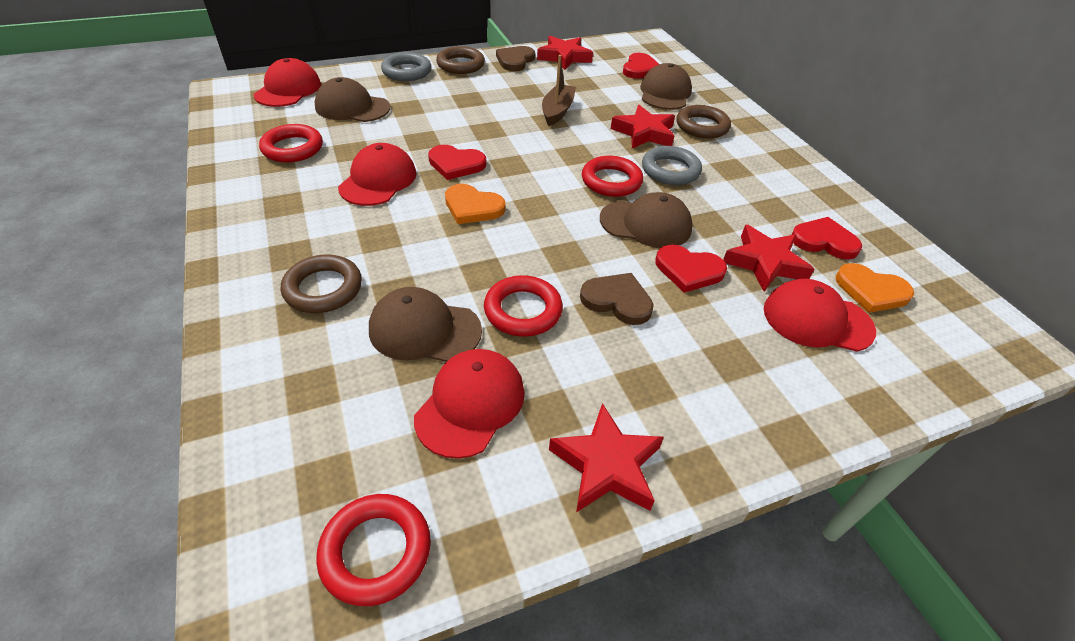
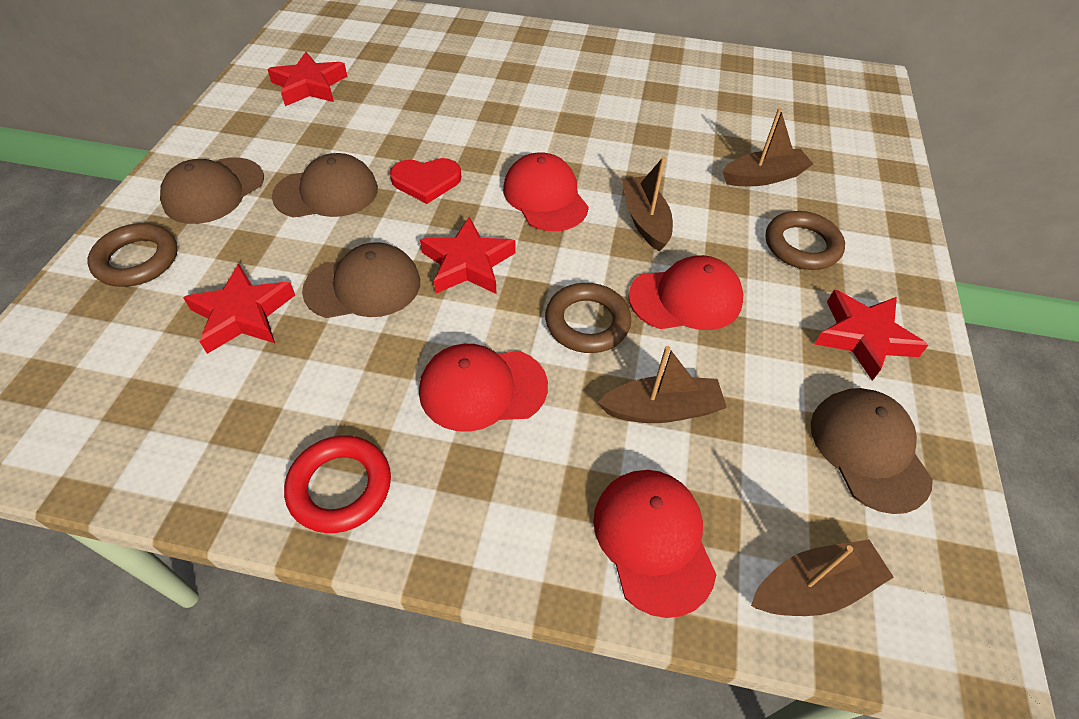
brown boat: [542,55,576,126] = 1 -> [597,346,727,423] [622,157,673,252] [722,108,813,186] [751,540,894,616] = 4
brown heart: [496,46,535,71] [580,273,654,325] = 2 -> none = 0
grey ring: [381,52,432,81] [642,146,702,185] = 2 -> none = 0
orange heart: [445,184,505,224] [835,263,914,313] = 2 -> none = 0
red heart: [428,145,486,180] [623,53,659,79] [655,245,727,293] [791,217,862,260] = 4 -> [390,158,461,204] = 1
red ring: [259,124,323,163] [316,494,431,606] [484,275,563,337] [582,156,643,197] = 4 -> [284,435,391,533] = 1

